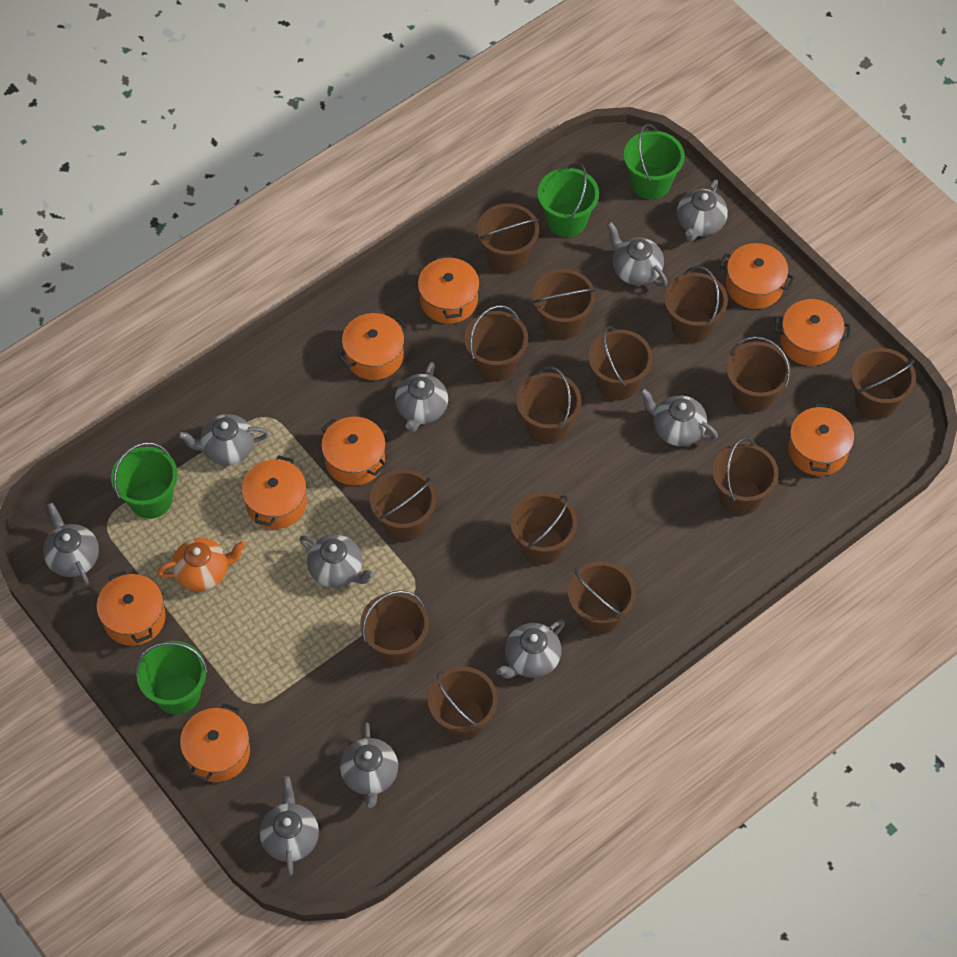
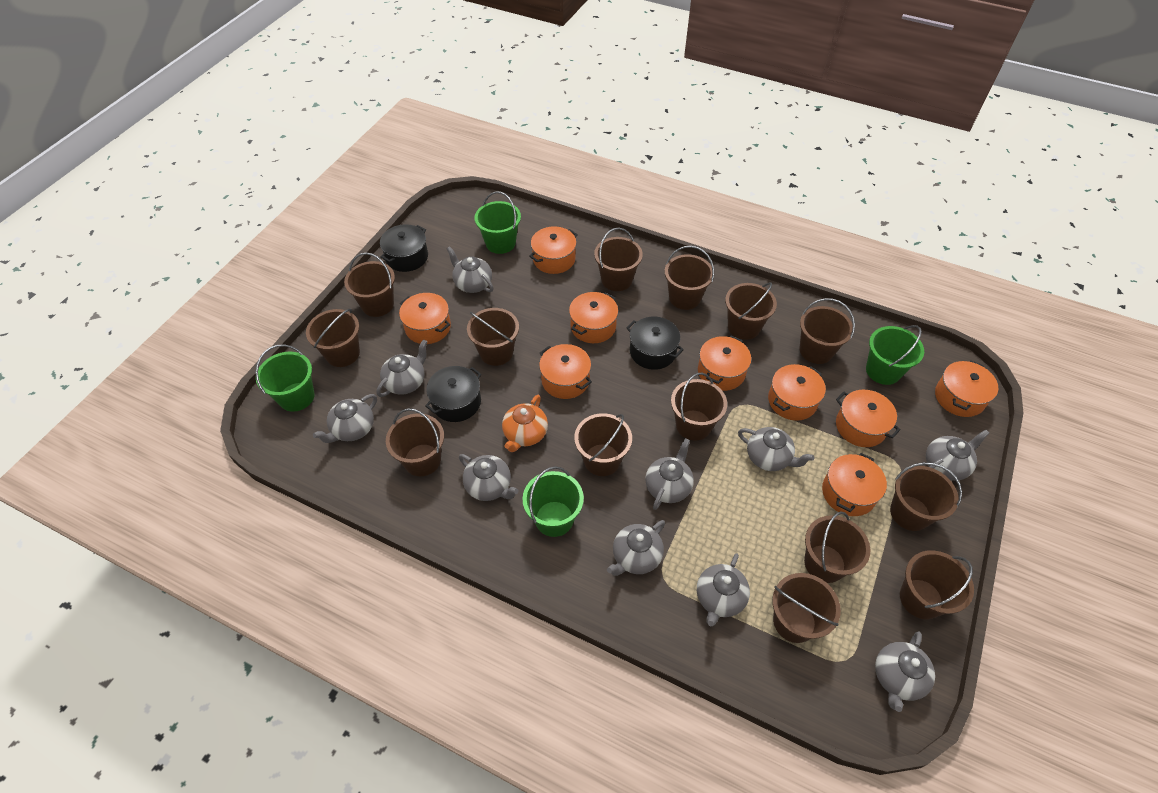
black pot: none = 0 -> [380,224,428,272] [425,366,481,422] [627,317,684,370] = 3

